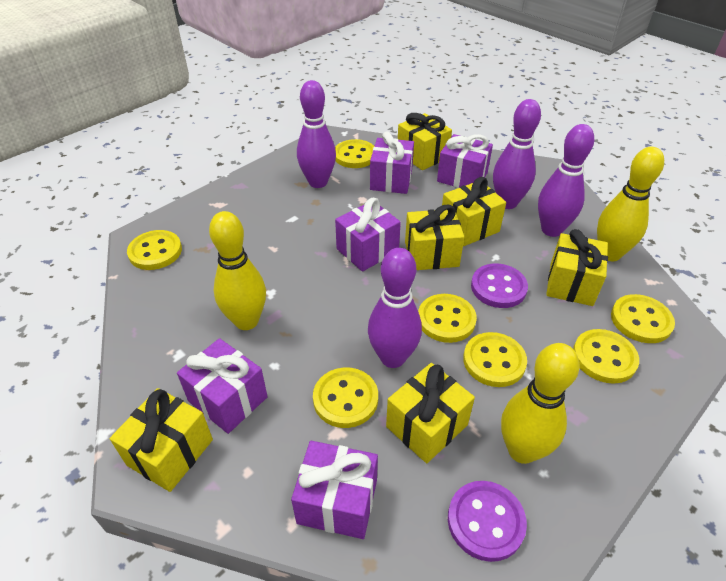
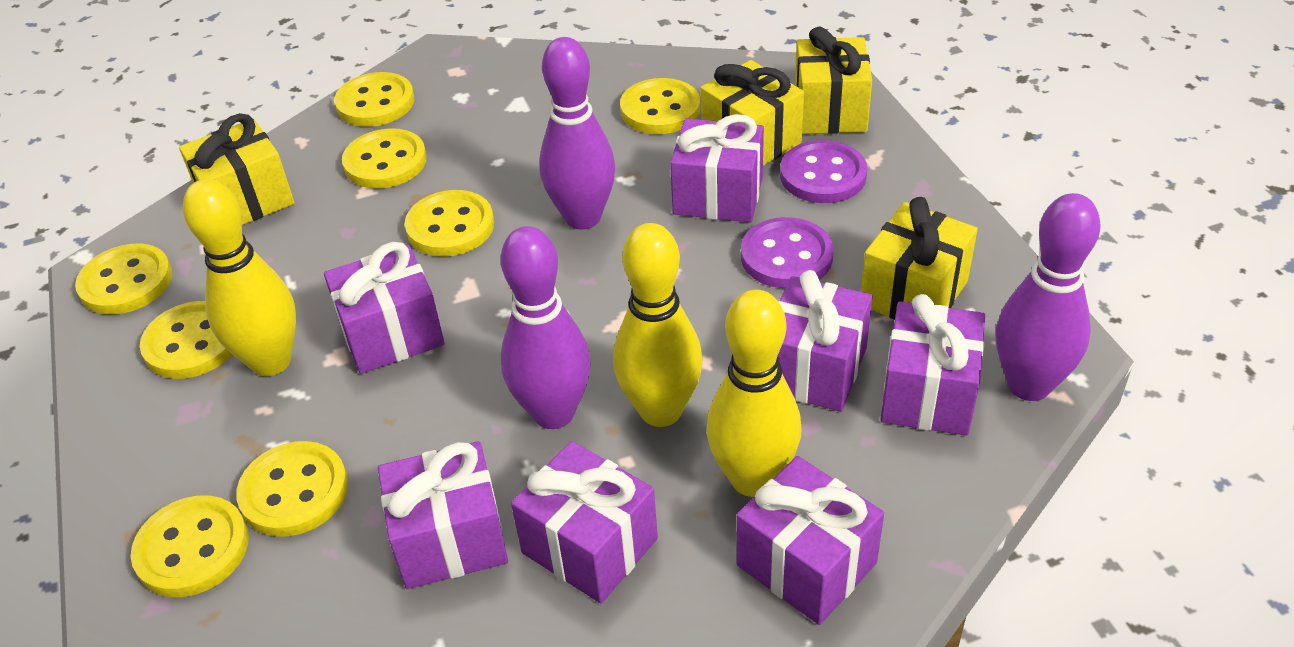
purple bowling pin: [297,80,336,188] [368,248,422,368] [493,99,541,209] [538,124,594,237] = 4 -> [501,226,591,429] [539,37,615,230] [996,193,1101,401] = 3
purple gift: [177,338,268,434] [291,441,378,539] [335,198,401,272] [370,131,414,194] [437,134,493,188] = 5 -> [324,242,445,374] [378,441,508,589] [511,441,658,603] [670,114,764,222] [736,456,884,625] [778,270,872,412] [881,294,985,436] = 7
yellow button: [127,230,182,270] [313,367,378,428] [335,139,374,168] [418,294,477,343] [463,332,527,387] [573,329,639,384] [611,294,675,343] = 7 -> [75,244,172,315] [131,495,249,597] [140,301,232,379] [236,441,348,537] [334,72,414,127] [342,128,427,189] [405,190,494,257] [620,78,700,134] = 8
yellow gift: [110,388,213,492] [386,363,475,463] [398,113,452,170] [405,205,464,270] [442,177,506,246] [546,229,608,306] = 6 -> [179,113,295,225] [700,60,804,166] [795,27,872,134] [861,197,978,320] = 4

